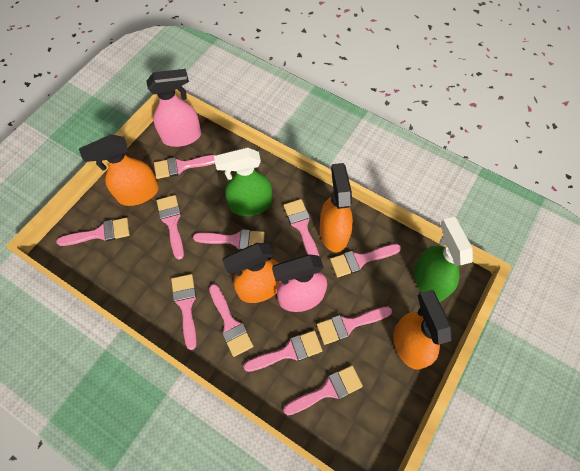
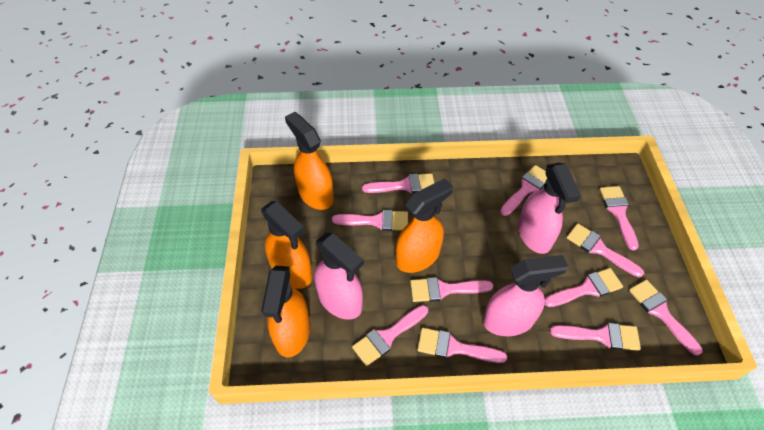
green spray bottle: [214,147,272,216] [414,217,473,302] = 2 -> none = 0
pink spray bottle: [147,69,201,147] [272,254,327,312] = 2 -> [314,233,364,320] [483,255,568,336] [518,163,581,254] = 3

